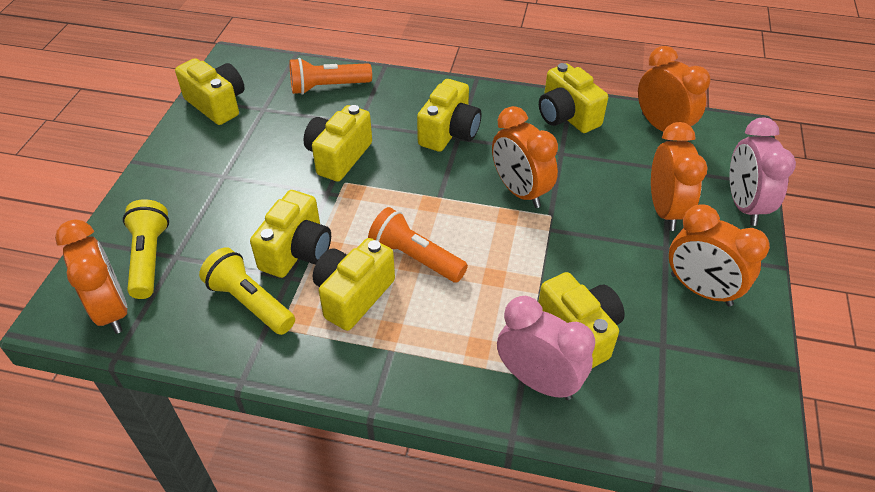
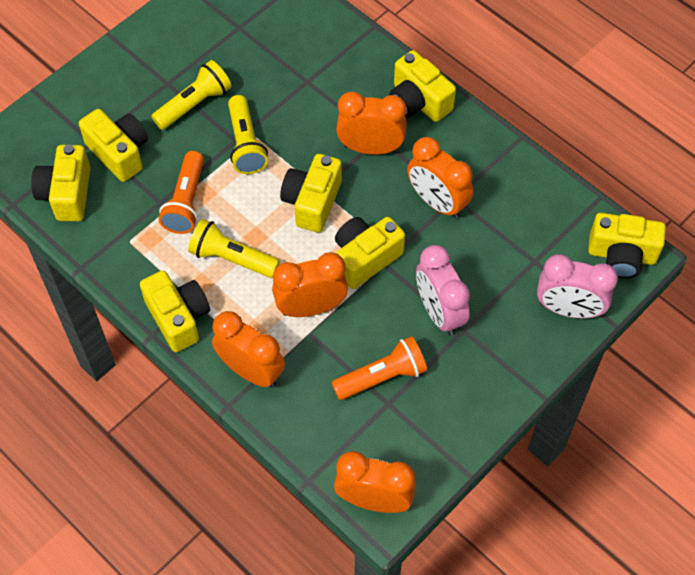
yellow flashlight: [123,199,169,299] [199,247,295,335] = 2 -> [151,60,232,130] [188,219,280,278] [228,95,268,174] = 3

